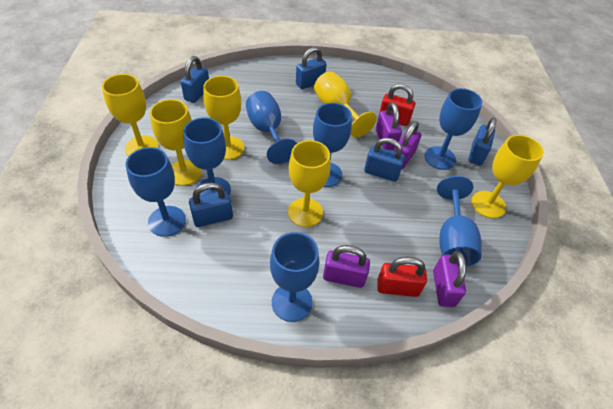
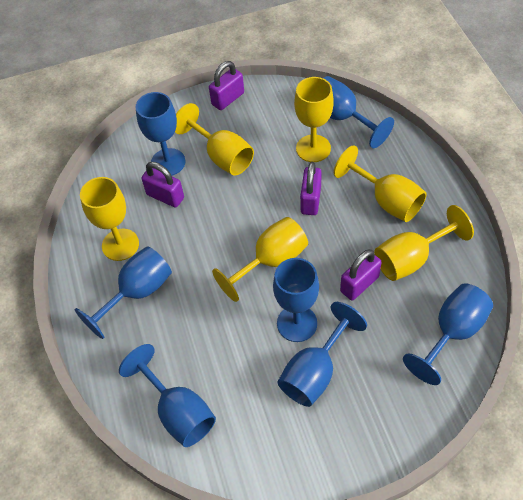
blue padlock: [180,56,209,103] [189,182,233,227] [296,47,326,89] [364,138,405,182] [468,118,496,165] = 5 -> none = 0
red padlock: [377,257,427,297] [379,84,415,126] = 2 -> none = 0

